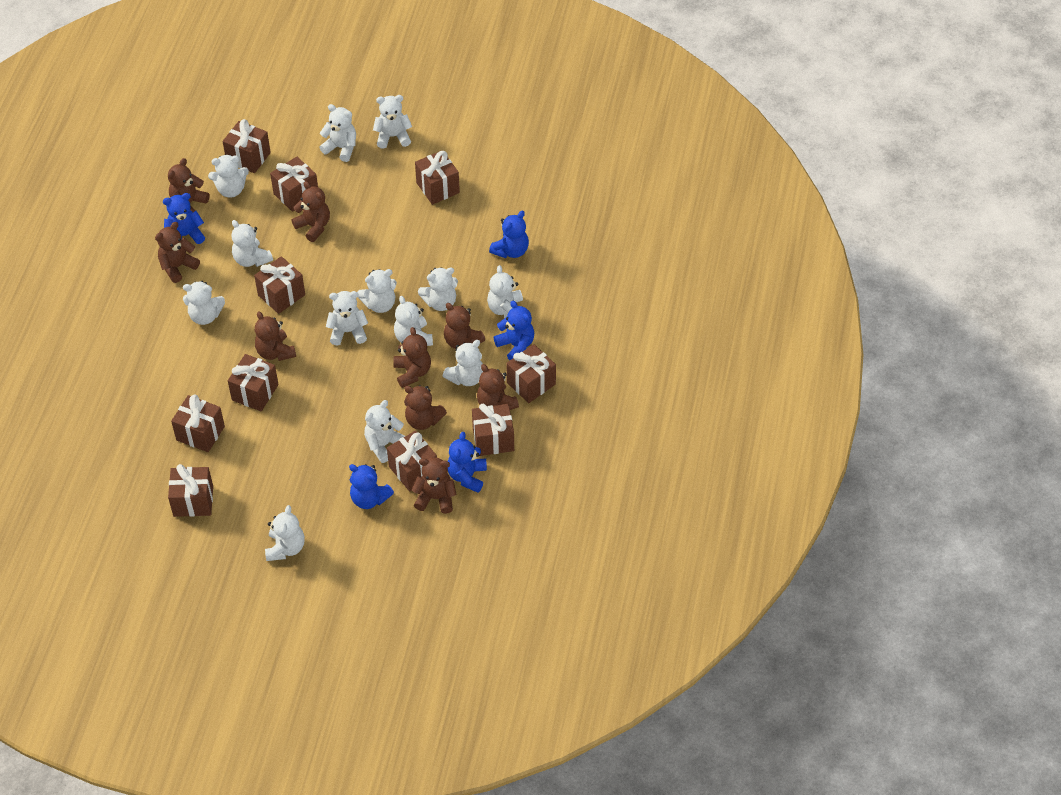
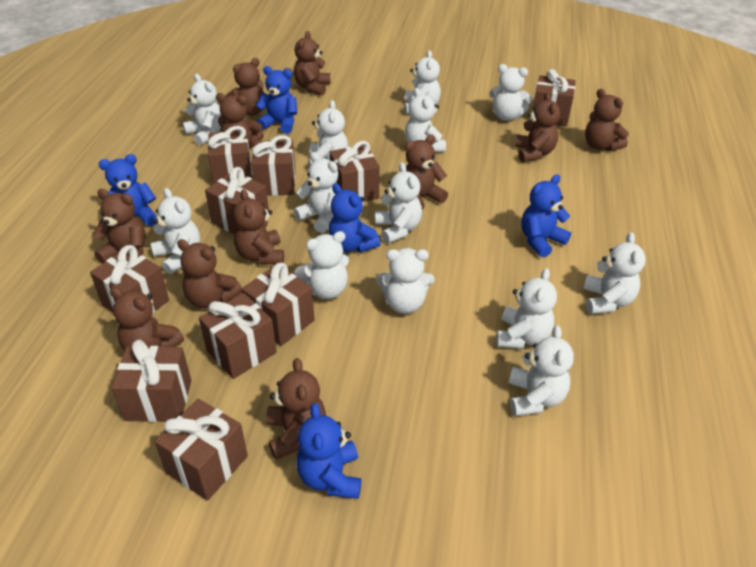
brown teddy bear: [155,222,200,283] [168,158,210,212] [255,311,296,361] [291,181,330,242] [393,327,431,388] [404,385,447,430] [412,457,457,514] [444,303,485,349] [477,364,519,410] = 9 -> [92,189,146,264] [110,287,184,351] [177,239,242,309] [216,93,264,148] [225,58,264,116] [233,189,284,265] [266,358,326,460] [294,31,330,96] [405,135,448,210] [515,92,560,162] [585,89,629,151] = 11

